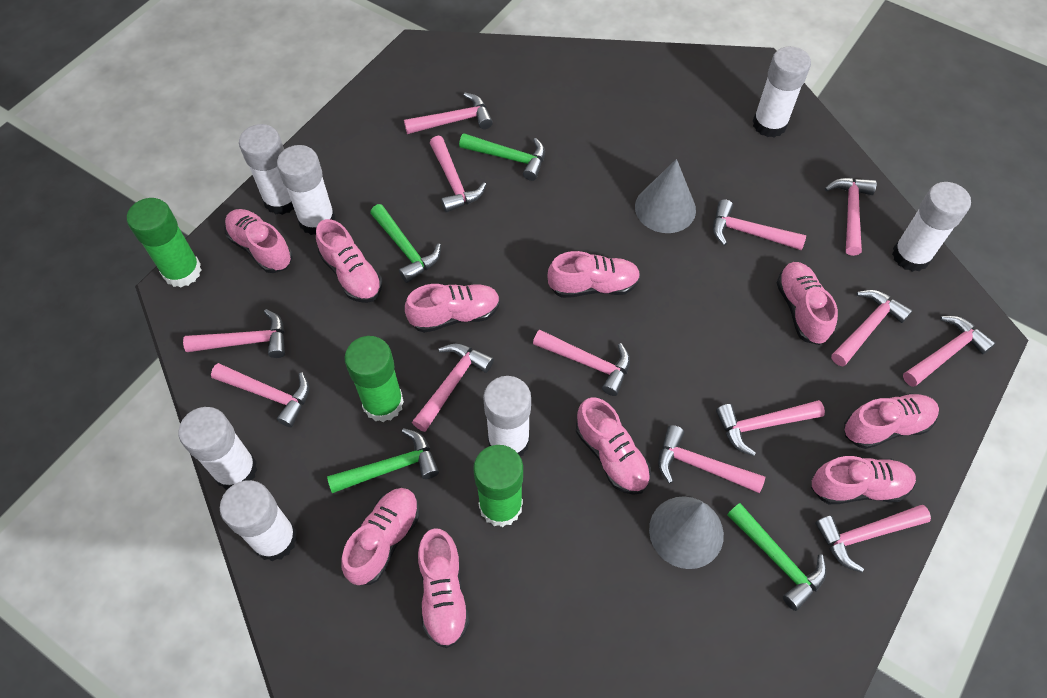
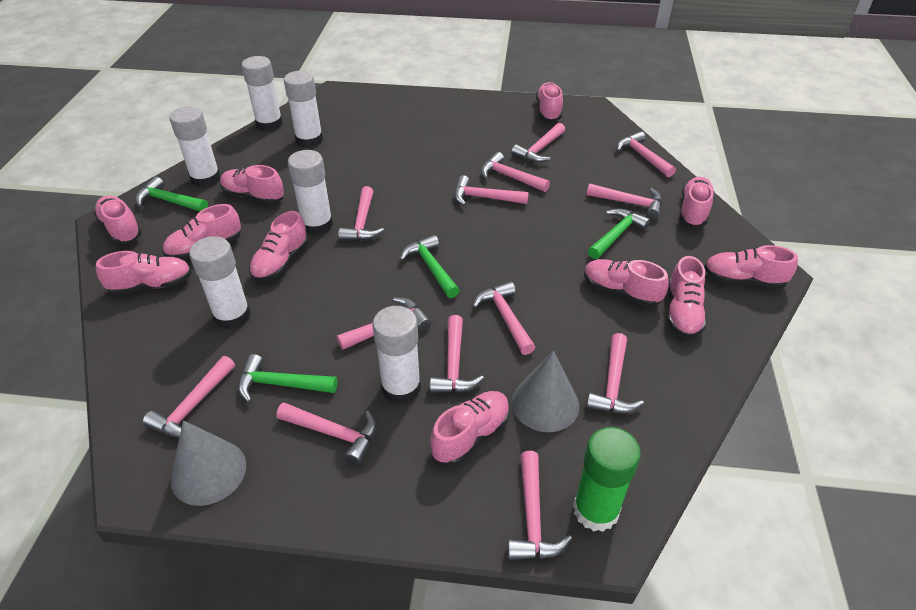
green glue stick: [127,198,202,287] [344,336,404,422] [473,445,523,527] = 3 -> [573,427,641,532] = 1
pink shoe: [224,209,293,273] [316,219,382,303] [341,488,420,585] [405,284,500,333] [418,528,470,648] [548,251,640,298] [576,397,651,495] [777,262,838,345] [811,456,916,504] [844,393,939,449] = 10 -> [94,196,142,244] [96,251,192,295] [162,204,241,260] [220,165,284,204] [249,211,308,282] [430,391,510,466] [536,82,563,122] [584,259,669,307] [667,256,707,338] [679,177,715,227] [704,245,798,289] = 11
white glue stick: [179,407,258,490] [220,480,297,562] [239,124,294,215] [277,145,336,235] [483,376,531,456] [753,46,811,137] [892,182,971,272] = 7 -> [169,106,221,188] [189,236,251,329] [241,56,283,131] [284,71,323,148] [288,150,333,235] [372,306,421,404] = 6

